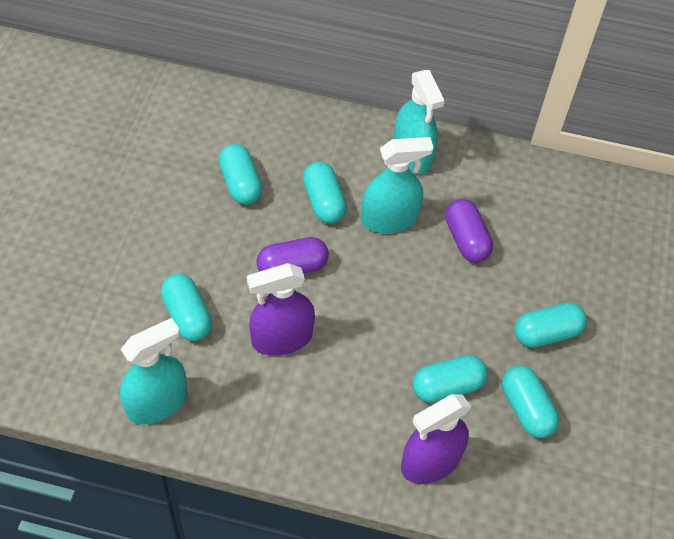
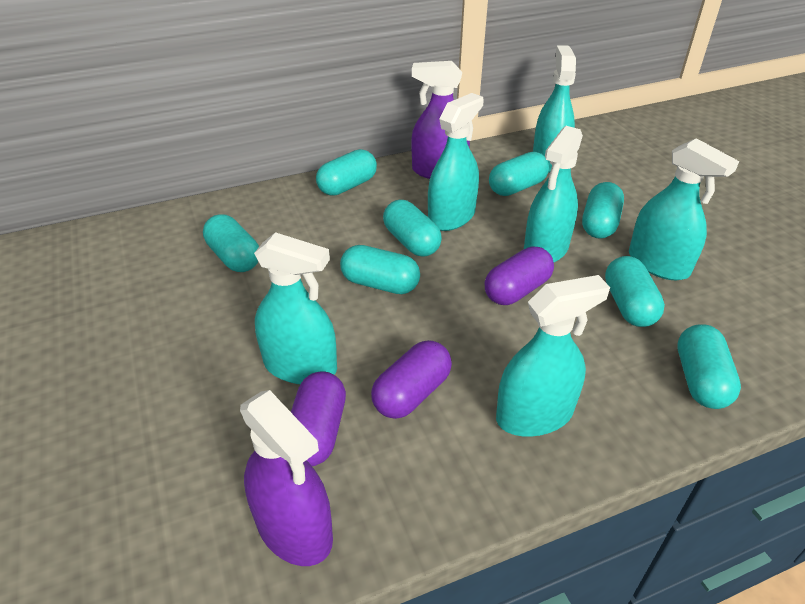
purple capsule: [257,237,329,274] [445,199,493,263] = 2 -> [291,372,346,466] [371,340,452,419] [485,246,554,305] = 3
turquoise capsule: [161,274,212,341] [219,144,263,205] [303,162,347,224] [412,355,488,403] [502,365,559,438] [515,302,587,348] = 6 -> [203,214,259,272] [316,149,377,196] [340,245,420,294] [383,200,442,257] [489,152,549,196] [582,182,624,239] [605,256,665,327] [677,324,741,409] = 8
turquoise spray bottle: [120,318,187,424] [361,137,434,233] [394,70,444,174] = 3 -> [254,232,337,384] [428,93,484,231] [496,275,610,437] [524,126,583,262] [533,45,576,173] [629,138,739,280] = 6

